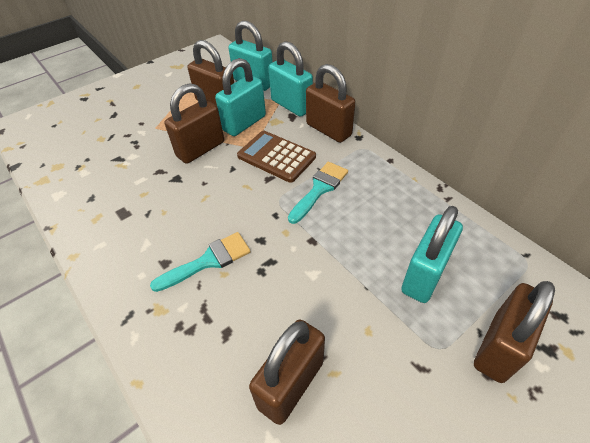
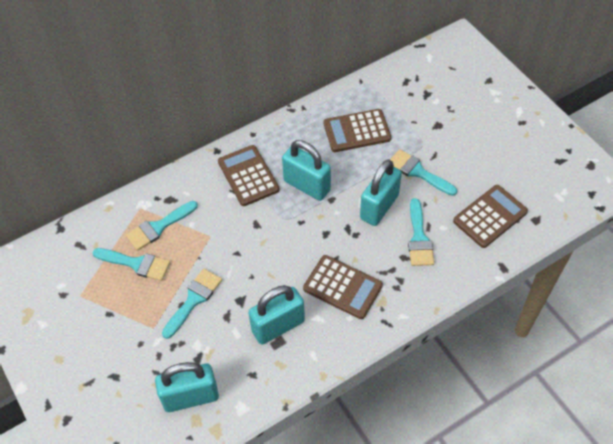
brown calculator: [237,131,316,183] = 1 -> [218,145,280,206] [303,255,383,319] [324,109,391,152] [453,185,528,248] = 4
brown padlock: [165,83,224,164] [187,40,234,106] [249,320,325,425] [306,64,355,143] [474,281,555,383] = 5 -> none = 0
turquoise brush: [150,232,251,292] [288,162,348,224] = 2 -> [92,248,170,281] [126,201,198,251] [162,269,222,339] [390,149,457,196] [408,198,434,266] = 5

